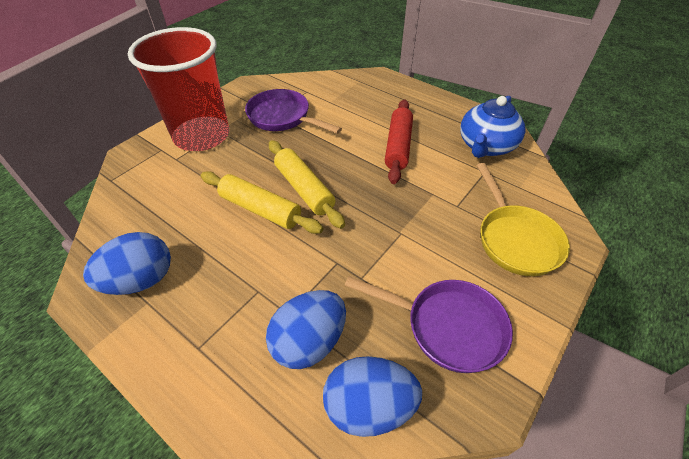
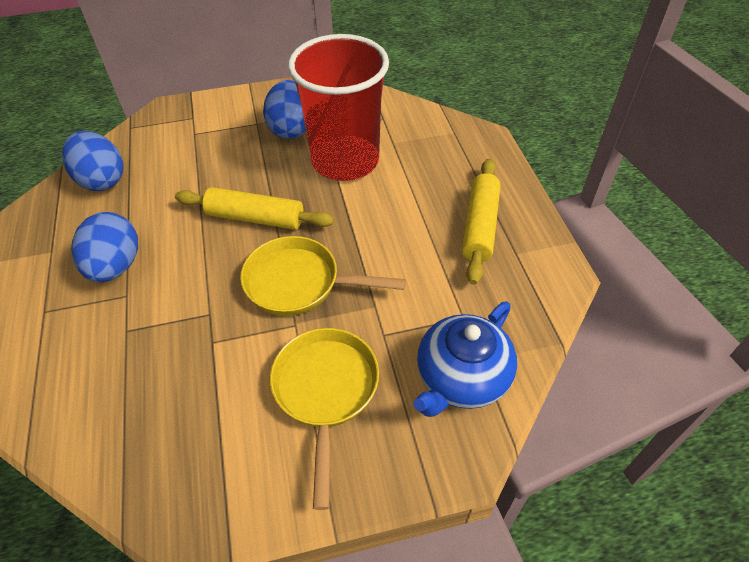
purple pan: [245,89,342,134] [345,276,513,373] = 2 -> none = 0
red rolling pin: [385,99,413,184] = 1 -> none = 0
yellow pan: [476,163,570,276] = 1 -> [240,236,406,316] [270,328,379,510] = 2

